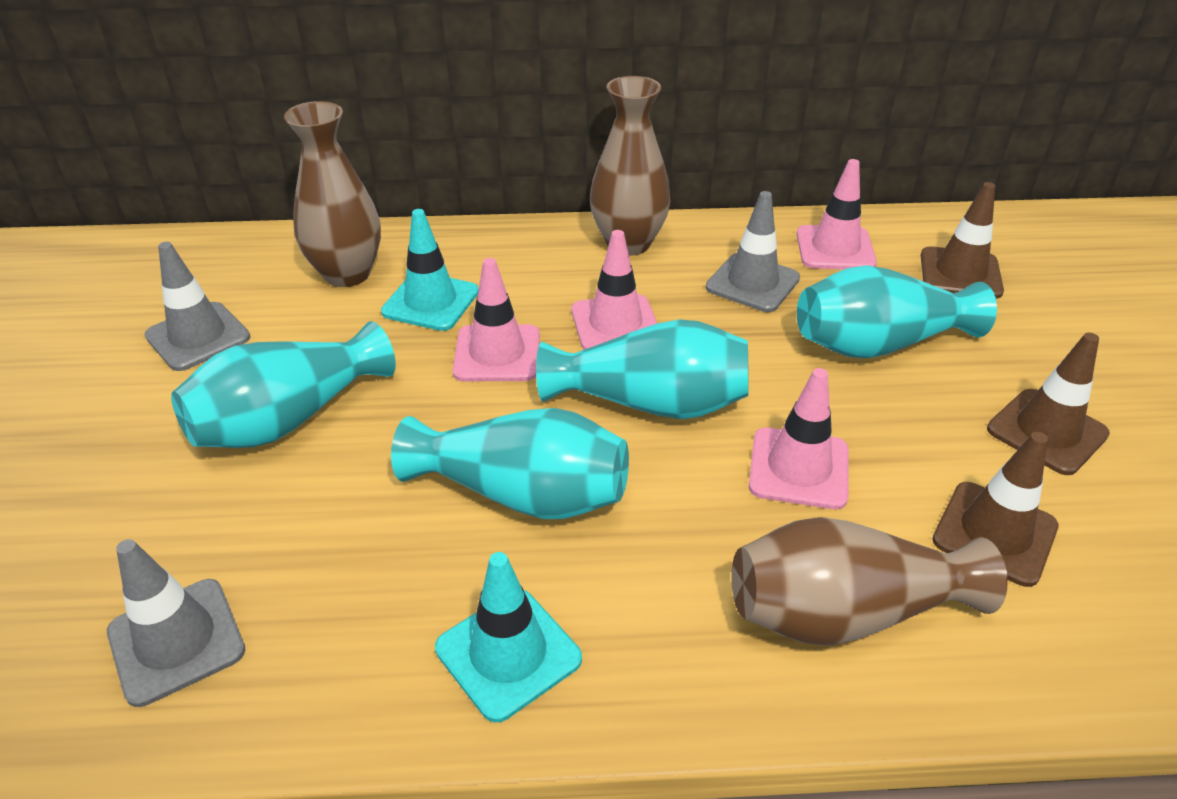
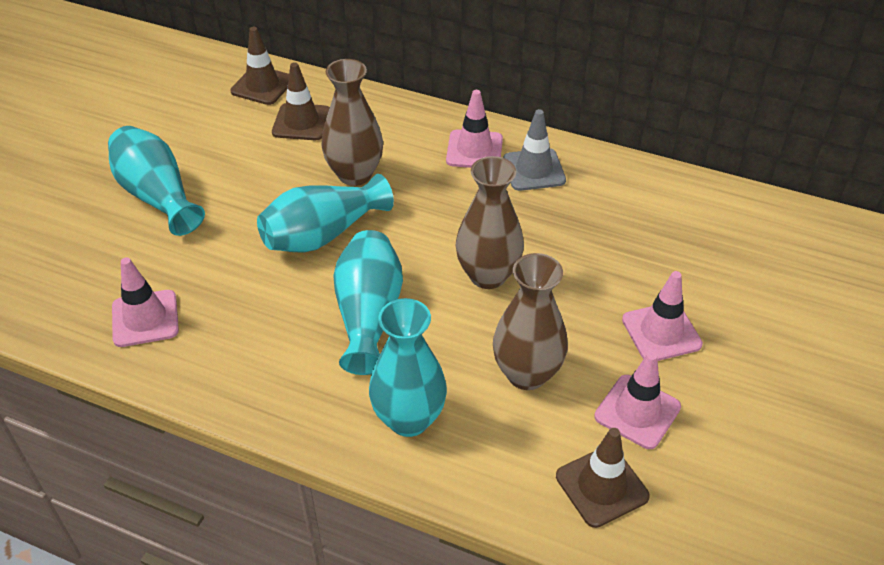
grey traffic cone: [107,539,245,707] [145,242,250,371] [706,191,800,312] = 3 -> [503,109,566,191] = 1
turquoise traffic cone: [381,209,479,331] [435,552,582,723] = 2 -> none = 0

